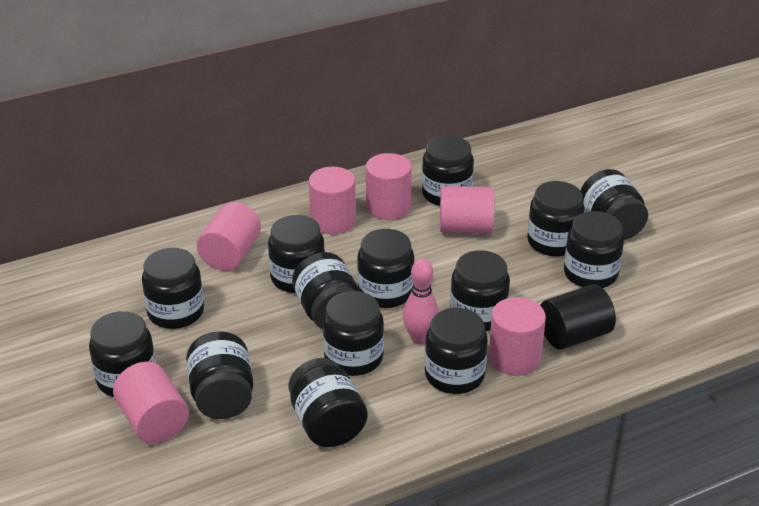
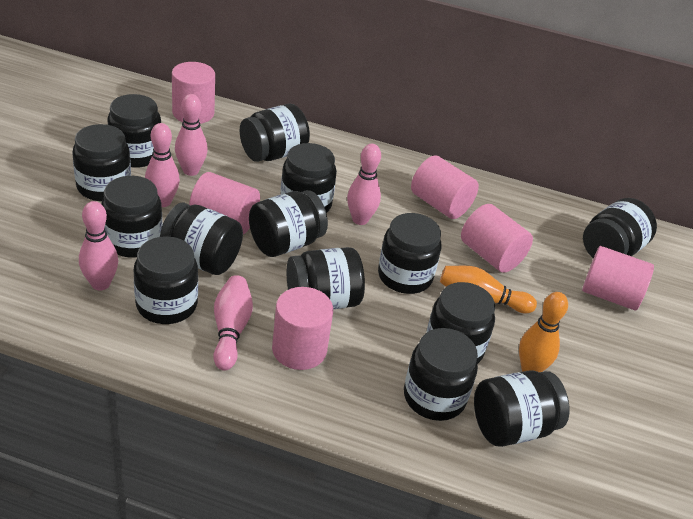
black cylinder: [540,284,616,350] = 1 -> none = 0
orange bowling pin: none = 0 -> [440,266,537,313] [519,292,568,372] = 2
pink bowling pin: [403,259,439,345] = 1 -> [79,201,118,291] [145,123,180,207] [175,94,208,176] [214,275,253,371] [347,144,381,225] = 5

